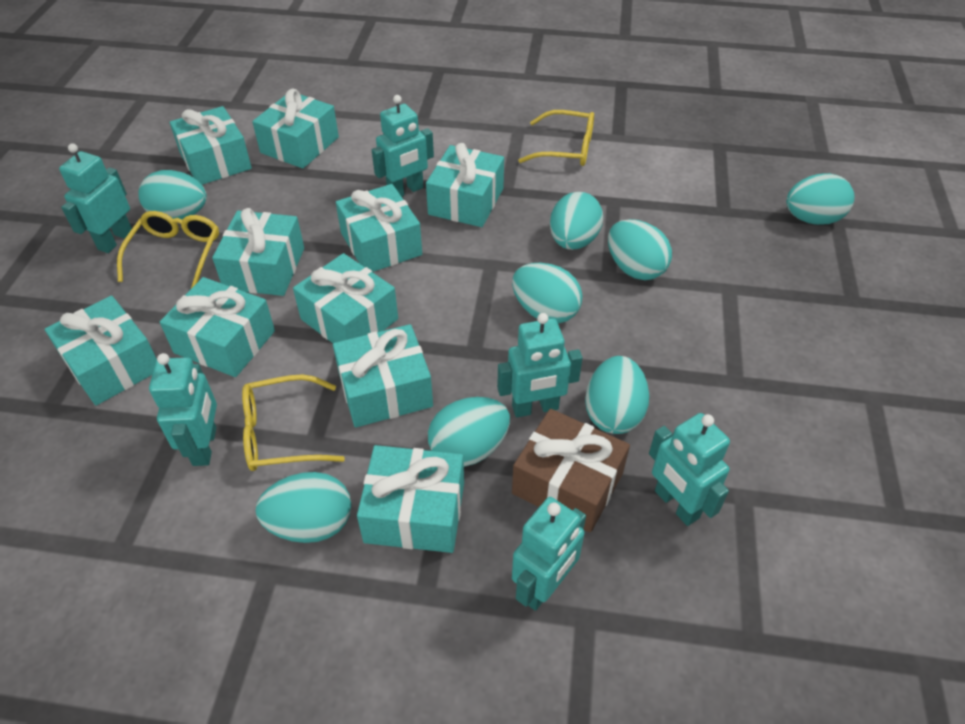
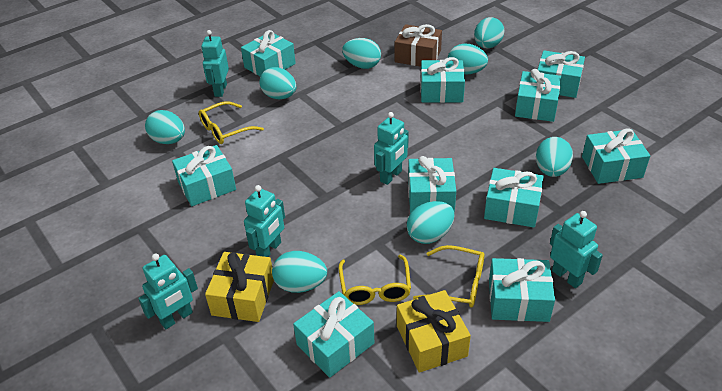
turquoise robot: [59,143,132,253] [149,353,217,466] [372,95,434,197] [497,313,583,417] [512,497,586,611] [649,413,730,526] = 6 -> [138,253,198,329] [201,30,229,97] [244,185,285,257] [374,112,409,185] [550,211,603,288] = 5
yellow gift: none = 0 -> [205,252,274,322] [397,290,471,373] = 2

